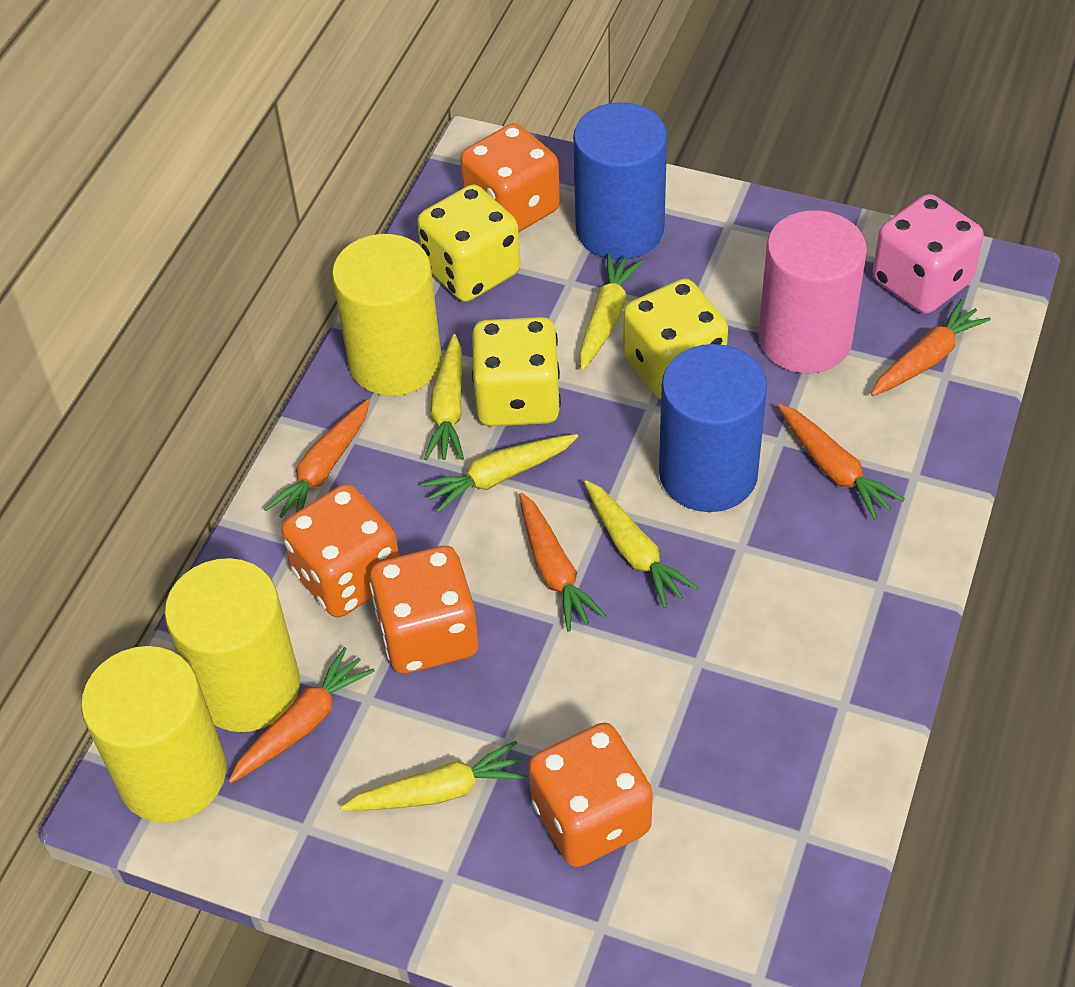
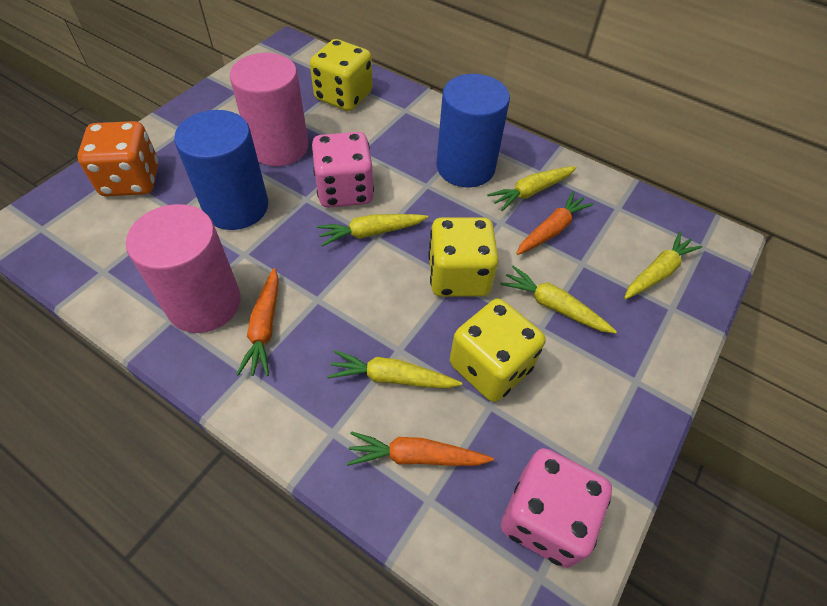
orange carrot: [228,647,375,783] [264,399,370,518] [519,493,606,632] [778,404,905,520] [871,299,991,396] = 5 -> [236,268,279,376] [347,431,494,466] [516,191,594,255] = 3
orange dice: [281,484,399,617] [369,546,479,674] [460,123,560,232] [528,722,653,867] = 4 -> [77,121,159,197] = 1
pink cylinder: [758,210,867,373] = 1 -> [126,204,241,333] [230,53,308,166] = 2
pink dice: [873,194,984,314] = 1 -> [312,132,374,208] [501,448,612,568] = 2
yellow cylinder: [81,646,226,822] [165,558,300,732] [332,234,441,396] = 3 -> none = 0

